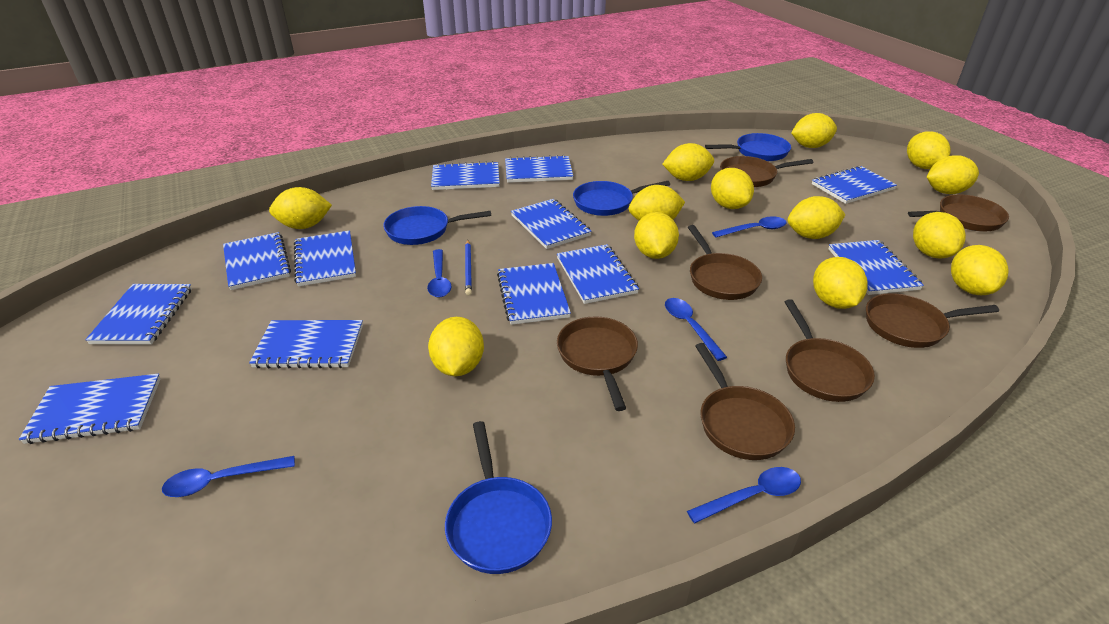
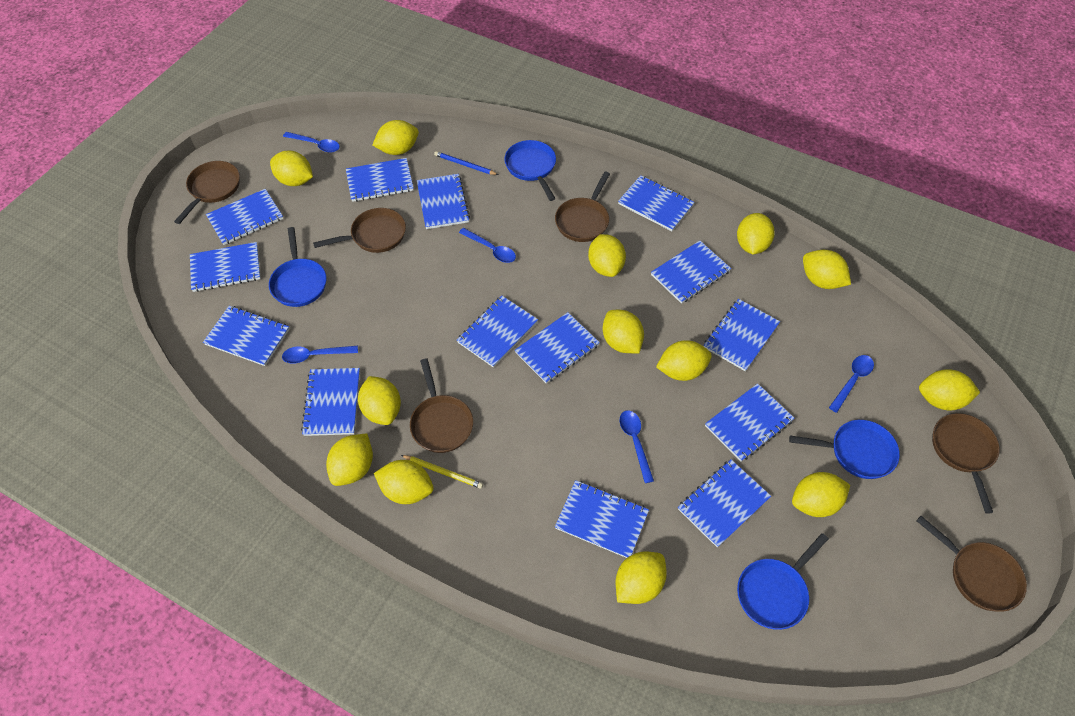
blue notebook: [19,374,161,444] [85,284,192,344] [223,232,291,290] [249,320,363,368] [294,230,356,287] [431,161,500,190] [497,263,571,325] [505,155,573,183] [511,199,592,249] [557,244,639,304] [812,166,897,204] [828,240,924,295] = 12 -> [190,242,261,292] [203,306,289,366] [206,189,283,245] [301,368,360,436] [346,158,414,202] [417,174,470,229] [457,296,538,368] [515,312,600,384] [555,480,649,558] [618,175,695,231] [651,241,731,304] [678,460,771,547] [704,299,780,371] [705,383,795,461] = 14
brown pan: [557,316,638,411] [688,225,762,300] [695,343,795,460] [720,156,813,187] [785,299,875,402] [866,293,999,348] [908,194,1009,231] = 7 -> [174,161,240,224] [313,208,406,253] [410,358,473,453] [555,172,610,242] [917,516,1027,612] [932,413,1000,513] = 6
yellow pencil: none = 0 -> [401,455,483,489] = 1

